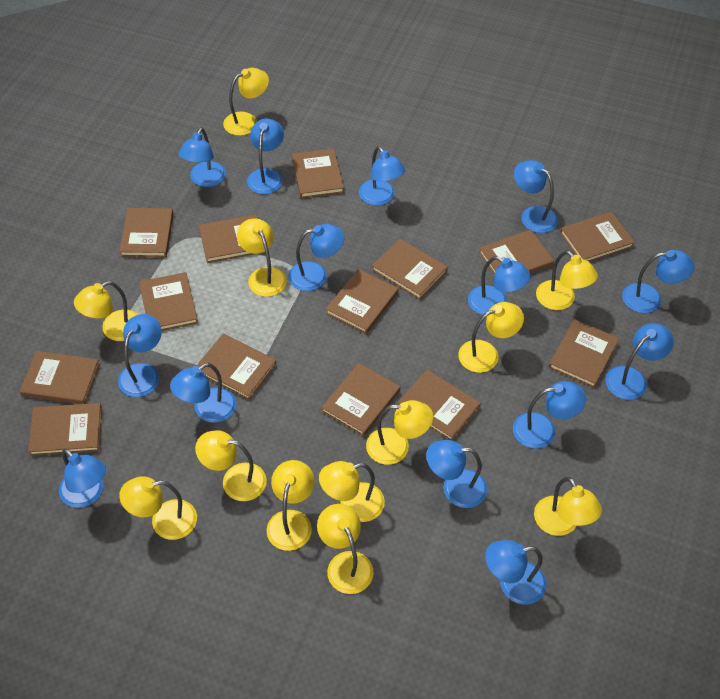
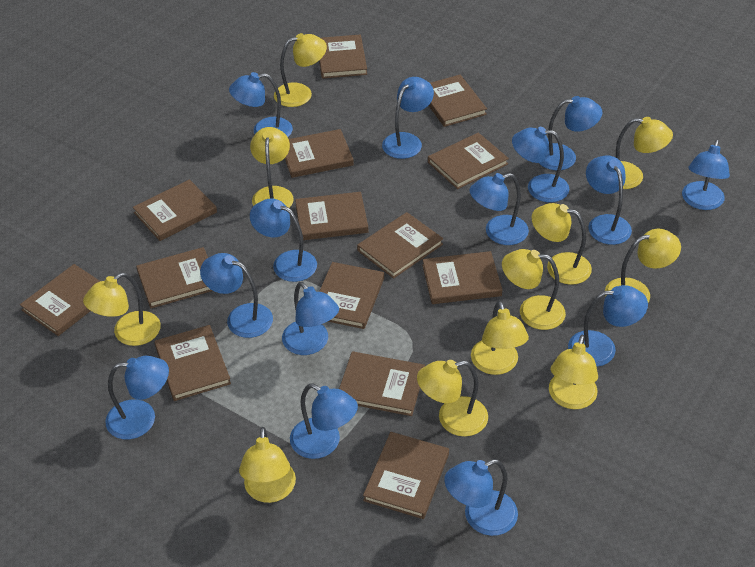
yellow lamp: [74,281,138,341] [119,476,197,540] [195,430,267,501] [223,68,269,136] [237,219,287,297] [267,460,314,551] [317,504,374,594] [319,461,385,522] [366,400,433,465] [458,302,524,373] [534,477,602,536] [536,250,598,310] = 12 -> [83,273,161,346] [239,427,296,503] [250,127,294,208] [274,33,327,107] [417,360,488,436] [471,301,529,375] [502,249,566,330] [532,203,592,285] [549,334,598,409] [605,229,681,303] [616,117,673,189] = 11

